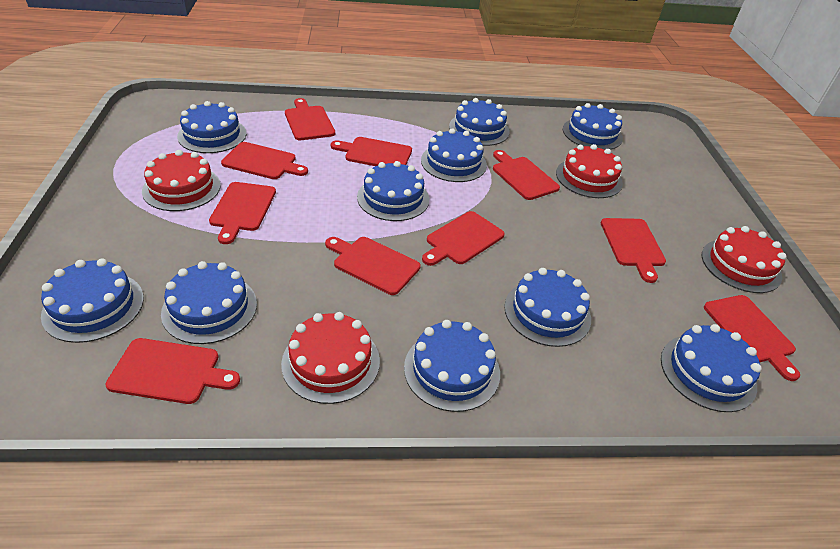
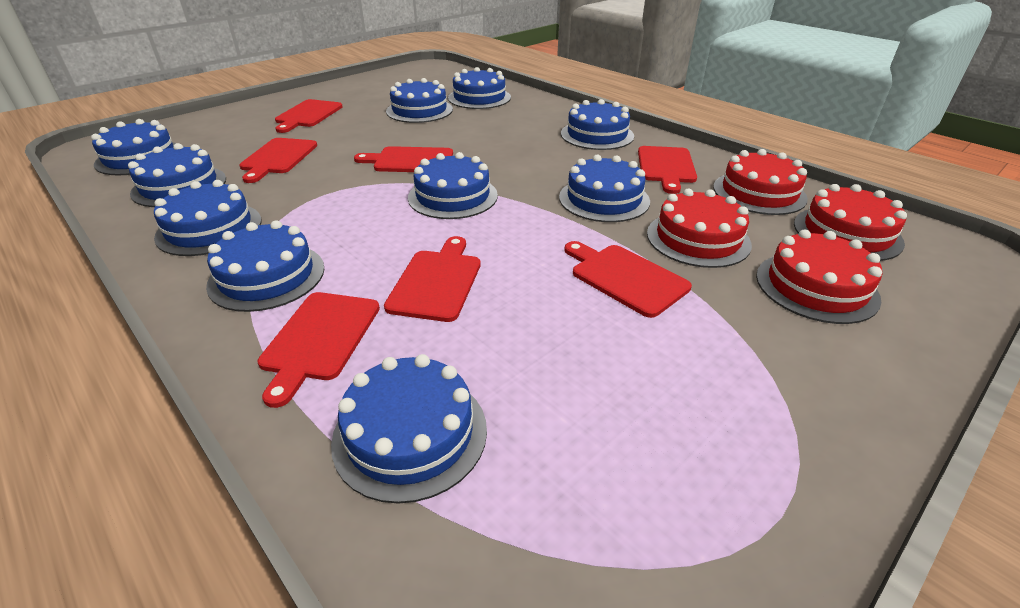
red cutting board: [105,338,240,404] [209,182,276,244] [221,142,308,179] [285,98,335,140] [325,237,421,295] [331,137,412,166] [422,211,505,266] [493,150,560,200] [601,218,666,283] [704,295,800,381] = 10 -> [239,138,317,183] [257,292,380,408] [275,99,343,133] [354,146,453,172] [384,236,481,322] [564,241,692,318] [638,146,697,194] = 7

